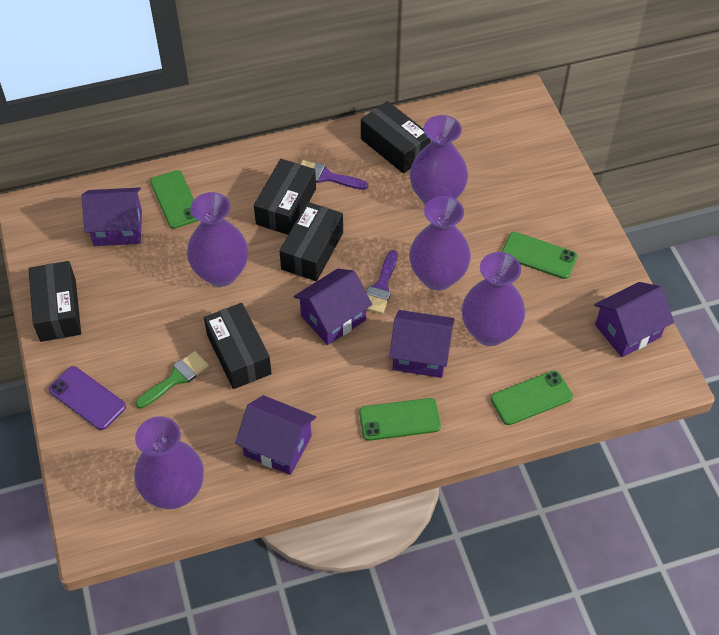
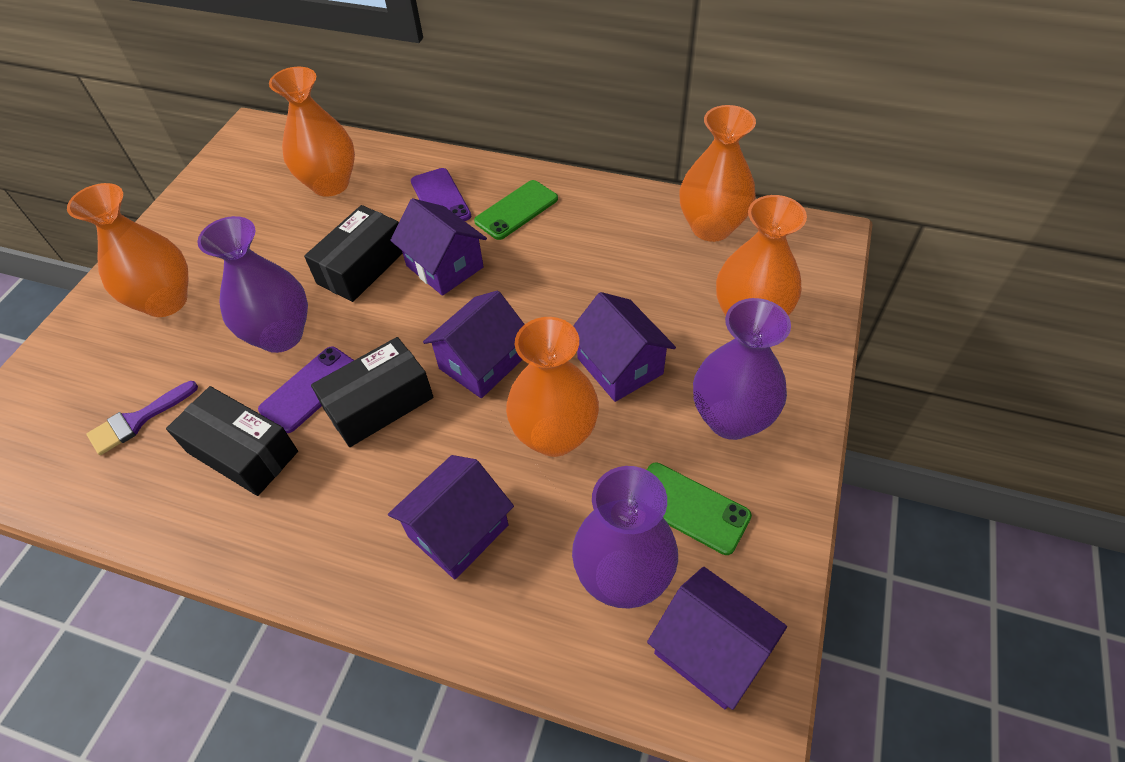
black box: [29,261,81,342] [204,303,272,389] [254,159,316,235] [279,202,343,281] [361,101,431,173] = 5 -> [166,386,298,496] [304,205,403,302] [311,337,434,447] = 3
green brush: [135,351,209,409] = 1 -> none = 0
green phone: [150,170,198,229] [359,398,441,441] [491,371,573,425] [502,232,578,279] = 4 -> [474,180,558,240] [647,463,752,555] = 2
orange vase: none = 0 -> [67,183,189,317] [269,67,355,197] [506,317,599,457] [680,105,756,242] [716,195,807,316] = 5
purple brush: [301,160,368,190] [366,250,398,314] = 2 -> [86,381,198,455] = 1
purple phone: [49,366,126,430] = 1 -> [258,347,354,433] [411,168,471,221] = 2
purple vase: [134,416,204,509] [187,192,248,287] [409,115,468,205] [409,196,471,291] [462,252,525,346] = 5 -> [197,216,308,353] [572,466,678,609] [693,298,791,440] = 3

